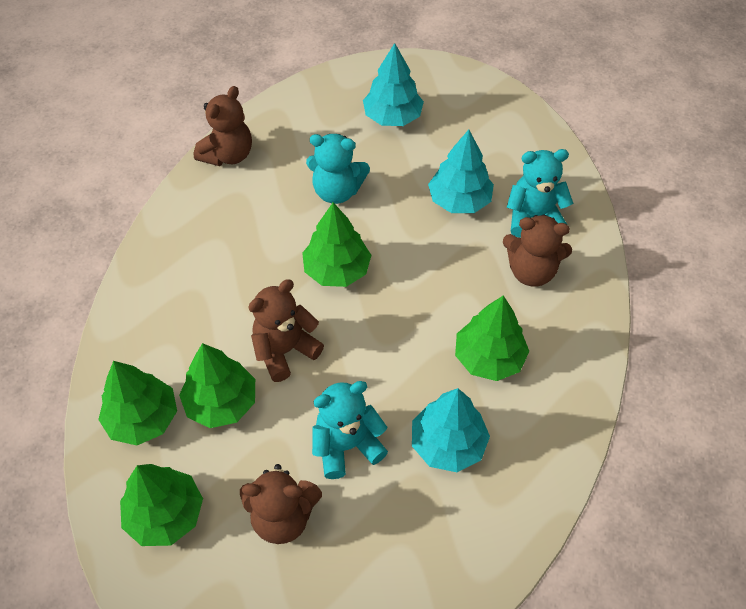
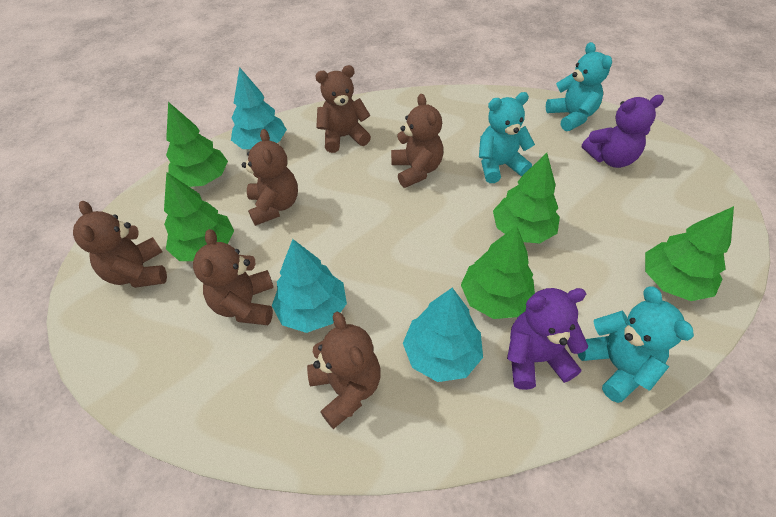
brown teddy bear: [194,86,252,166] [240,464,322,544] [248,279,324,382] [503,214,572,287] = 4 -> [73,201,167,288] [193,229,274,325] [242,129,298,226] [307,312,381,429] [315,65,371,153] [391,94,443,188] = 6
purple teddy bear: none = 0 -> [507,288,588,390] [582,95,664,168] = 2

